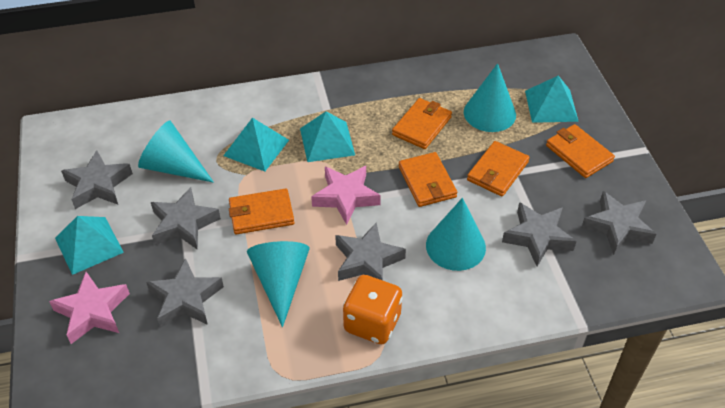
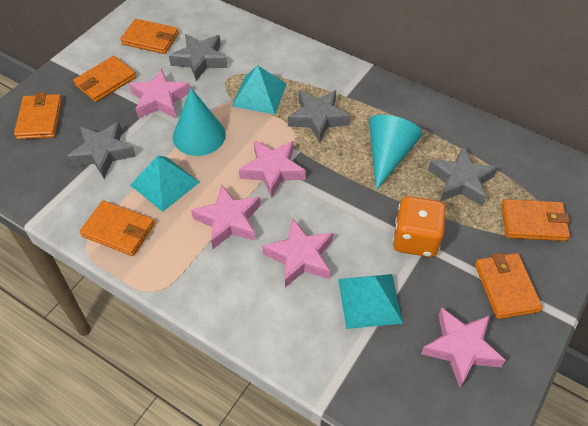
grey star: [61,150,133,209] [146,258,224,328] [151,187,221,250] [335,223,406,281] [502,202,577,266] [581,191,656,255] = 6 -> [67,121,136,178] [169,34,228,81] [288,90,350,143] [428,146,498,206] = 4
orange wallet: [229,188,294,234] [392,98,452,149] [399,152,457,207] [467,141,530,197] [546,124,615,178] = 5 -> [14,92,62,139] [73,56,137,102] [80,201,155,256] [120,19,179,54] [475,253,543,319] [501,199,570,241] = 6
pink star: [49,272,130,344] [311,166,381,225] = 2 -> [129,68,190,118] [191,184,260,249] [239,140,306,198] [263,218,333,287] [421,307,506,387] = 5
turquoise cone: [138,120,214,183] [247,241,310,327] [426,198,486,271] [464,63,516,132] = 4 -> [173,88,226,156] [369,115,423,190] = 2
turquoise pyramid: [55,216,124,275] [223,118,289,171] [300,112,355,162] [525,75,579,123] = 4 -> [130,156,200,212] [232,66,287,115] [338,274,403,329] = 3

